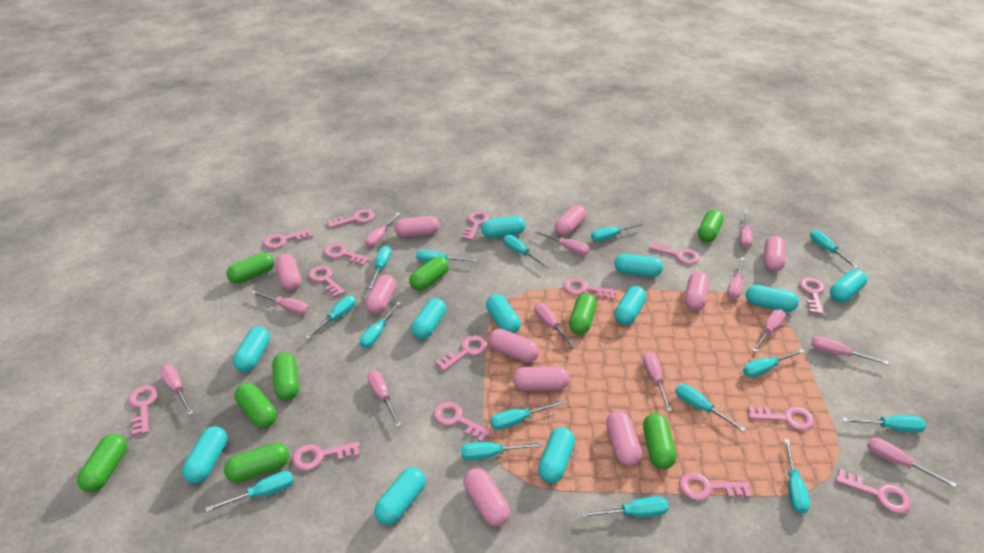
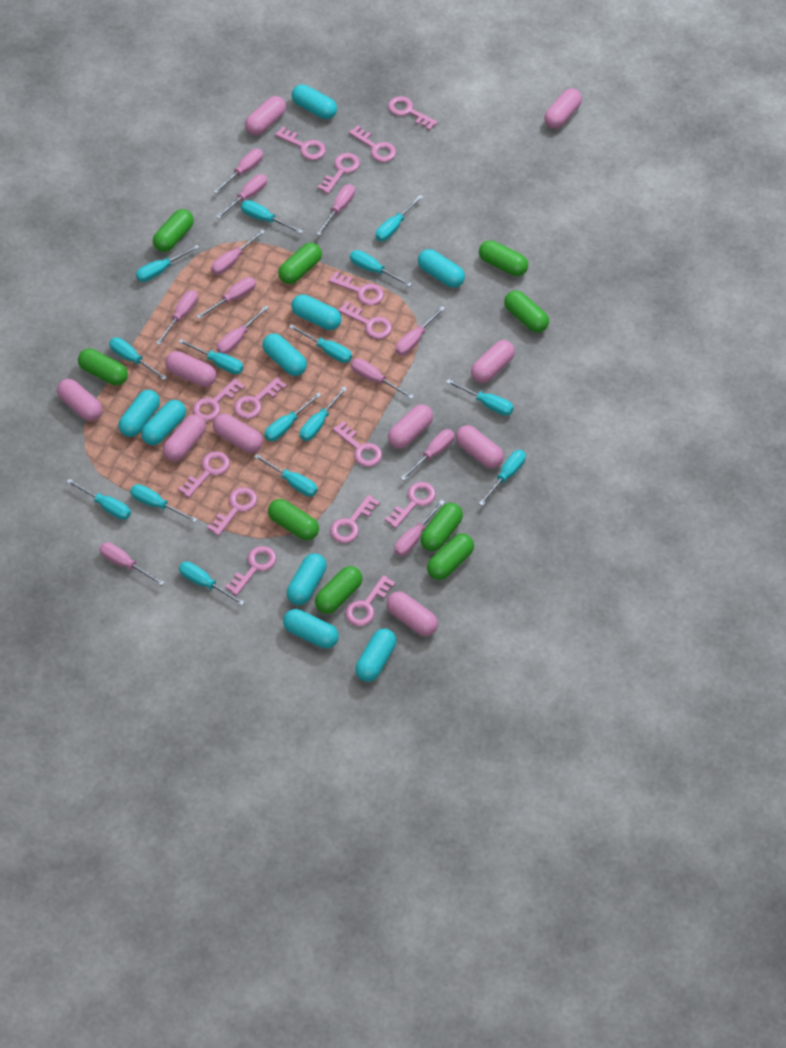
turquoise capsule: [182,426,227,484] [233,327,270,372] [374,468,426,525] [411,298,446,339] [481,216,525,238] [486,294,521,333] [538,427,575,483] [615,254,663,277] [615,286,647,325] [746,285,799,312] [830,269,867,302] = 11 -> [118,390,160,437] [141,400,186,445] [262,333,307,376] [283,609,339,648] [287,553,327,605] [291,294,342,330] [292,84,337,119] [355,629,396,682] [418,249,465,288] = 9

